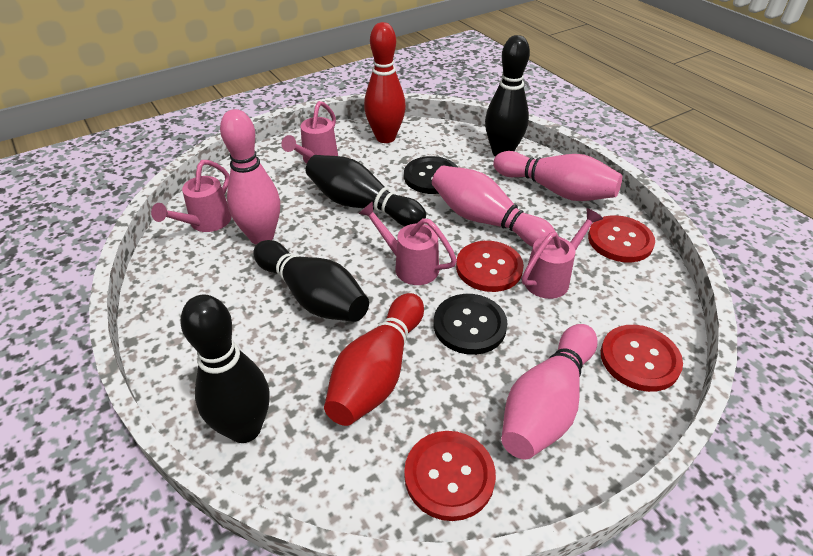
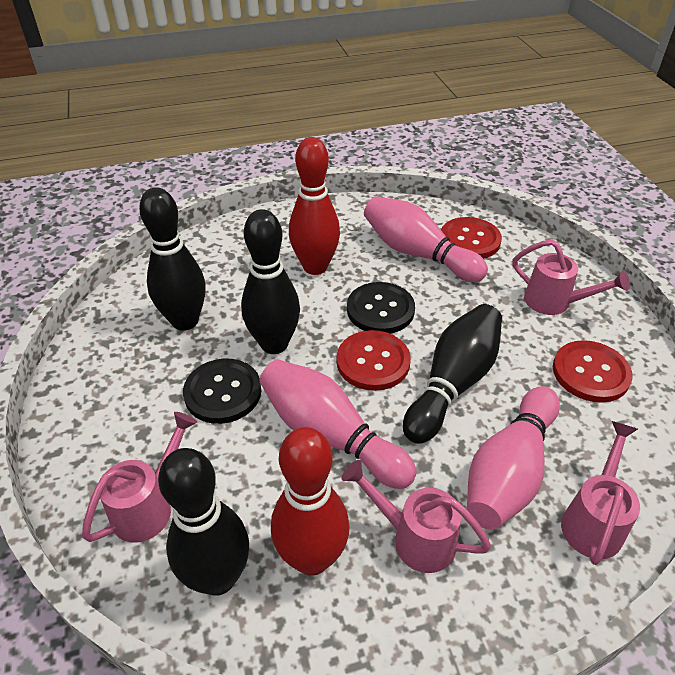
pink bowling pin: [220,109,280,245] [432,165,555,247] [493,151,622,201] [501,324,597,459] = 4 -> [260,359,417,489] [364,196,488,282] [467,386,560,530] = 3
red button: [404,431,496,521] [456,241,524,292] [588,215,655,262] [601,325,683,392] = 4 -> [337,330,411,391] [441,217,502,259] [553,340,633,403] = 3

